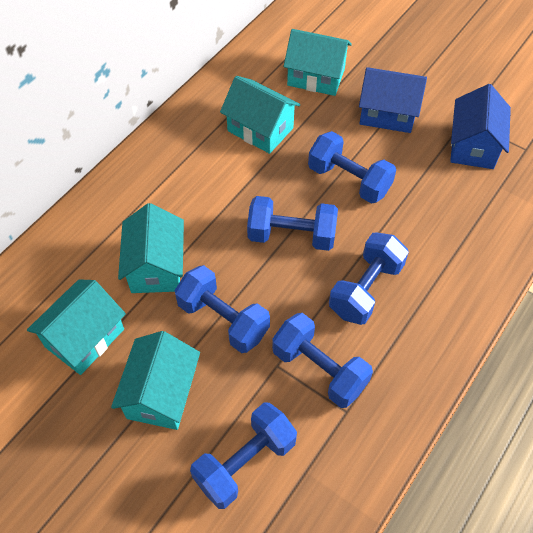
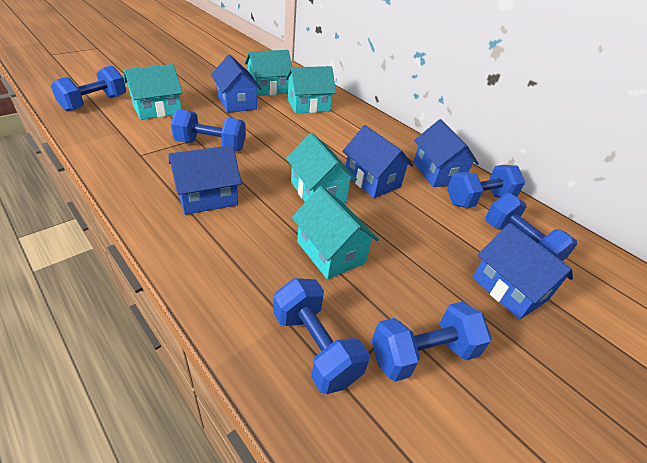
blue house: [359,67,427,133] [450,84,511,169] = 2 -> [169,145,242,215] [211,55,261,113] [342,125,413,198] [413,119,479,187] [472,223,573,320] = 5

